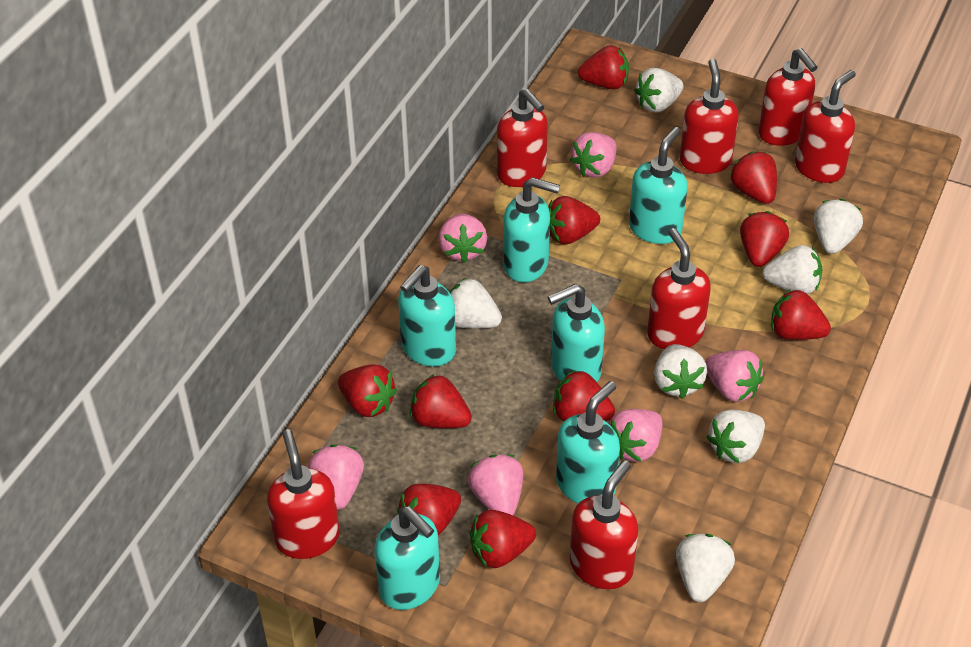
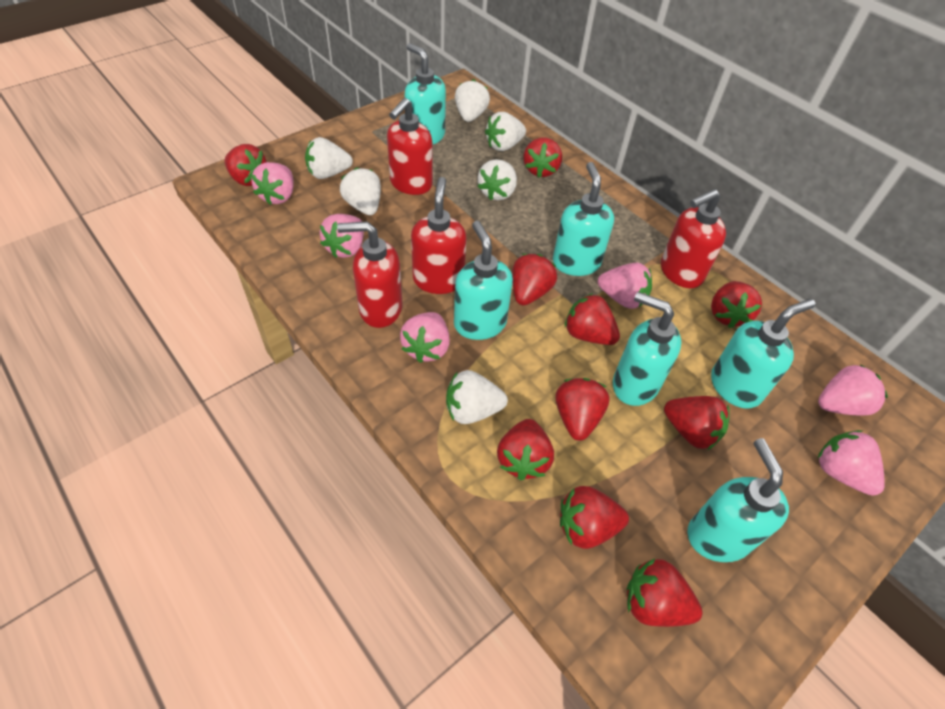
red soap dispenser: [267,429,340,559] [497,88,548,187] [570,460,638,589] [647,228,711,349] [680,58,739,174] [758,48,817,146] [795,70,856,183] = 7 -> [337,221,402,328] [387,98,433,195] [411,177,466,294] [661,189,726,288] = 4
white strawberry: [449,278,502,329] [634,68,683,113] [654,344,707,399] [676,534,735,602] [707,409,765,463] [763,245,822,294] [814,199,863,254] = 7 -> [305,137,353,179] [340,167,381,215] [446,370,508,424] [455,79,490,122] [478,159,517,200] [485,112,526,151] = 6

